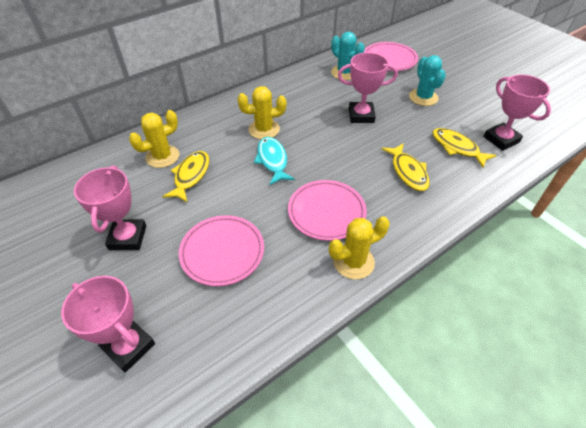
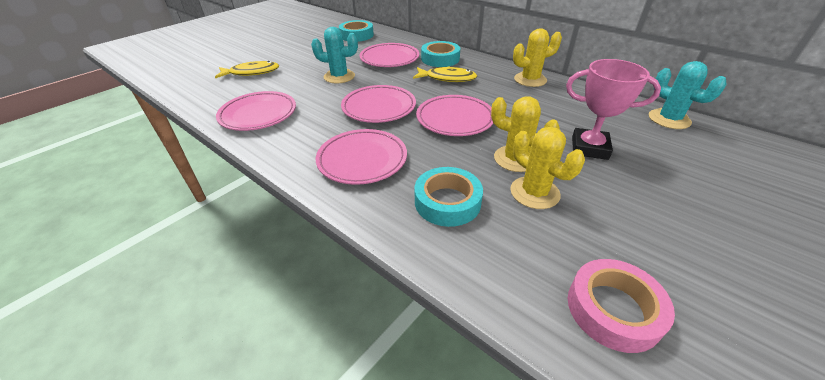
pink plate: [179,215,264,286] [288,180,367,241] [364,42,418,71] = 3 -> [216,91,296,131] [316,129,407,185] [341,85,416,123] [360,43,419,67] [416,95,494,136] = 5
pink tape: none = 0 -> [568,259,675,353] = 1
pink trophy: [61,276,155,372] [74,166,146,250] [338,52,398,123] [483,74,551,151] = 4 -> [566,59,661,160] = 1
turquoise fish: [254,137,295,185] = 1 -> none = 0
turquoise tape: none = 0 -> [339,20,374,42] [415,167,483,227] [421,41,460,67] = 3
yellow fish: [162,151,209,202] [382,143,430,191] [432,128,497,168] = 3 -> [215,61,279,78] [413,66,477,82] = 2

